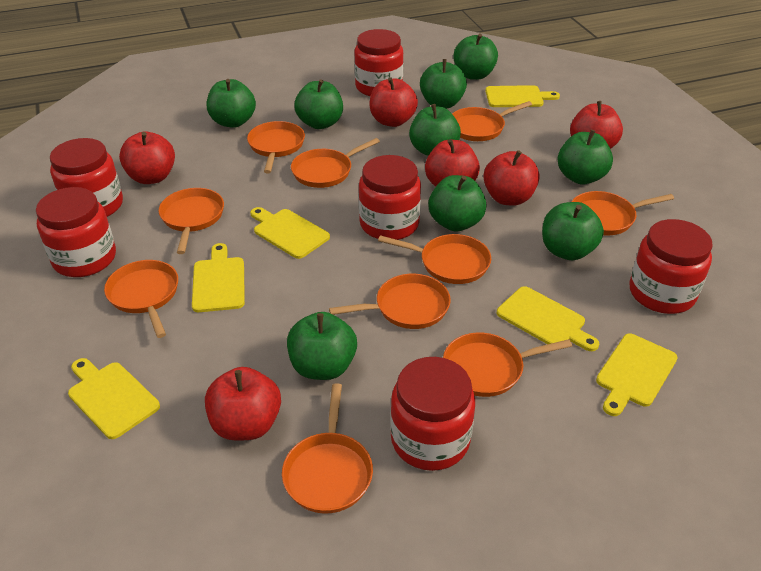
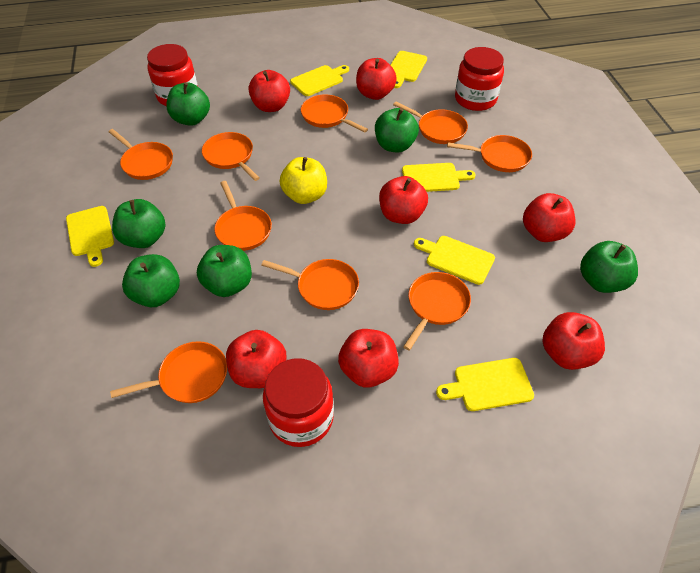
green apple: [207,79,256,128] [287,312,357,380] [294,79,343,129] [409,104,461,156] [420,59,467,109] [428,175,487,232] [453,34,498,80] [542,202,604,260] [558,130,613,184] = 9 -> [112,199,165,248] [122,254,180,307] [166,82,210,126] [197,245,252,297] [375,108,419,153] [580,241,638,293] = 6
orange pan: [104,260,178,338] [158,188,224,254] [247,121,305,174] [282,383,373,514] [291,138,380,188] [329,274,451,329] [378,234,491,284] [443,332,572,397] [452,101,532,141] [572,191,674,235] = 10 -> [109,129,173,180] [110,341,227,403] [202,132,260,181] [215,181,272,251] [261,259,359,310] [301,94,368,133] [393,102,468,144] [403,272,471,351] [447,135,532,172] = 9
red apple: [119,132,175,184] [205,367,281,441] [369,77,418,127] [425,139,480,187] [483,150,540,206] [570,101,623,149] = 6 -> [226,330,287,388] [248,70,290,112] [338,329,399,388] [356,58,397,100] [379,176,428,224] [523,193,575,242] [543,312,605,370] = 7
red jar: [36,187,116,277] [50,138,123,217] [354,29,403,96] [359,155,421,240] [390,357,475,471] [629,219,713,314] = 6 -> [147,44,198,106] [263,358,334,447] [455,47,504,111] = 3
yellow apple: none = 0 -> [280,157,327,204] = 1

